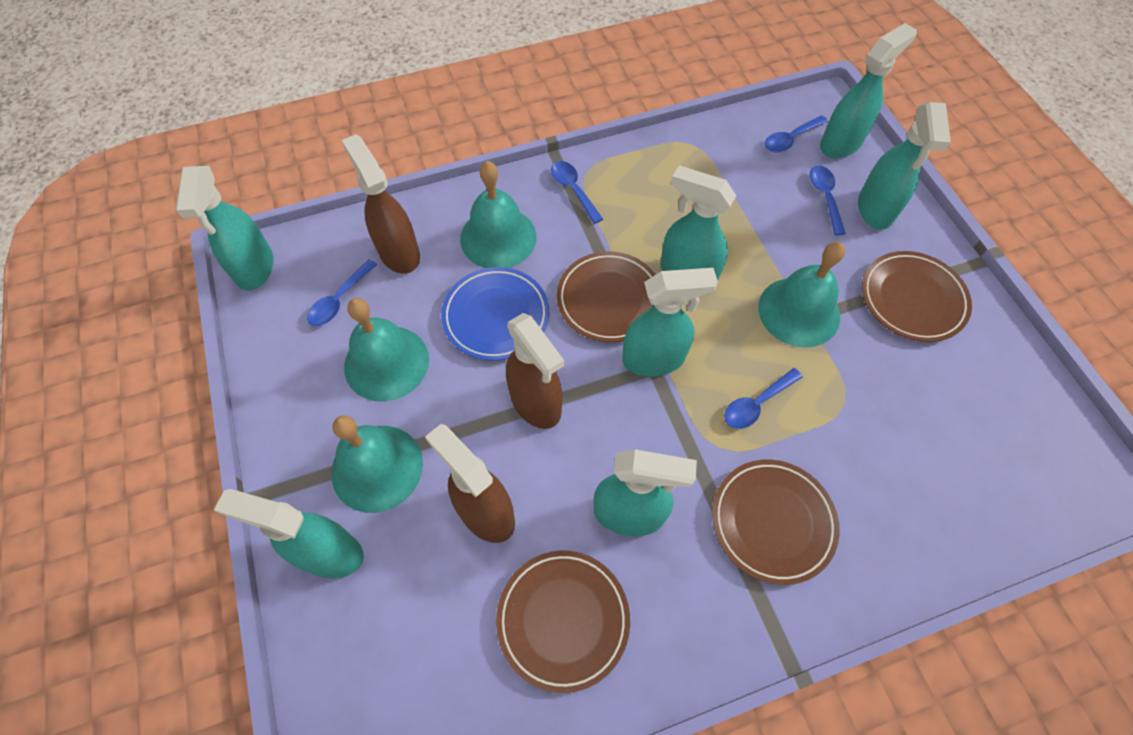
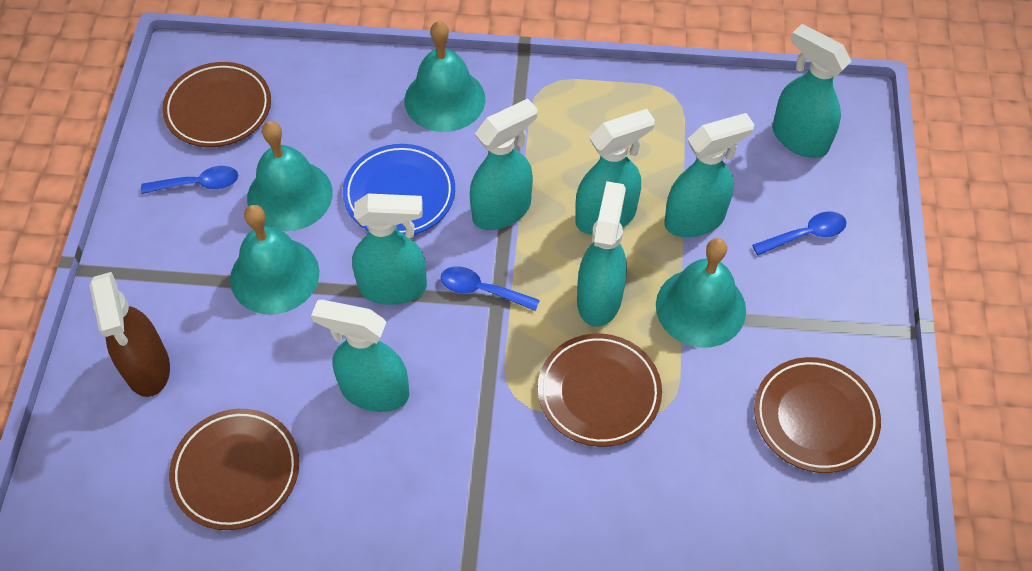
blue spoon: [307,259,377,326] [551,161,603,224] [724,368,803,429] [764,116,828,152] [810,166,846,236] = 5 -> [141,166,238,194] [441,266,540,311] [752,212,847,255] = 3
brown spray bottle: [341,134,420,274] [425,424,515,543] [506,313,564,429] = 3 -> [89,272,170,397] = 1

